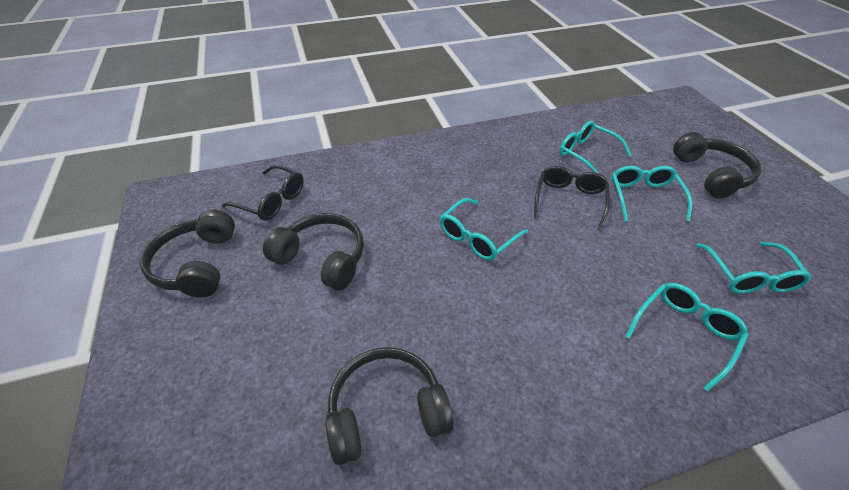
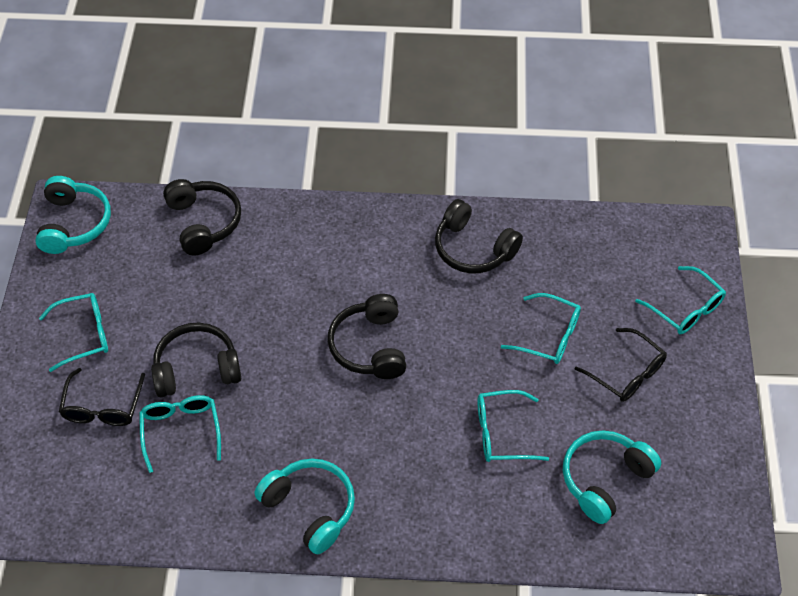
turquoise headphones: none = 0 -> [35,176,111,254] [254,459,355,555] [563,430,661,524] = 3

